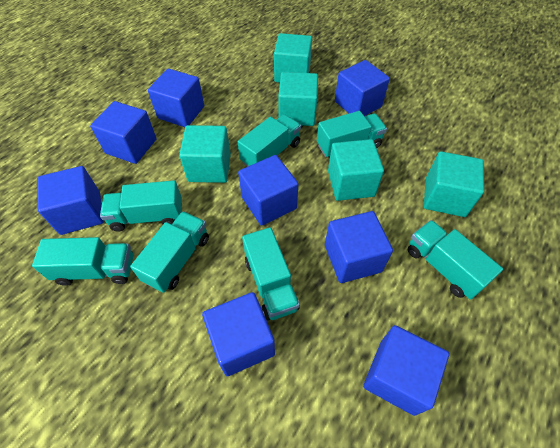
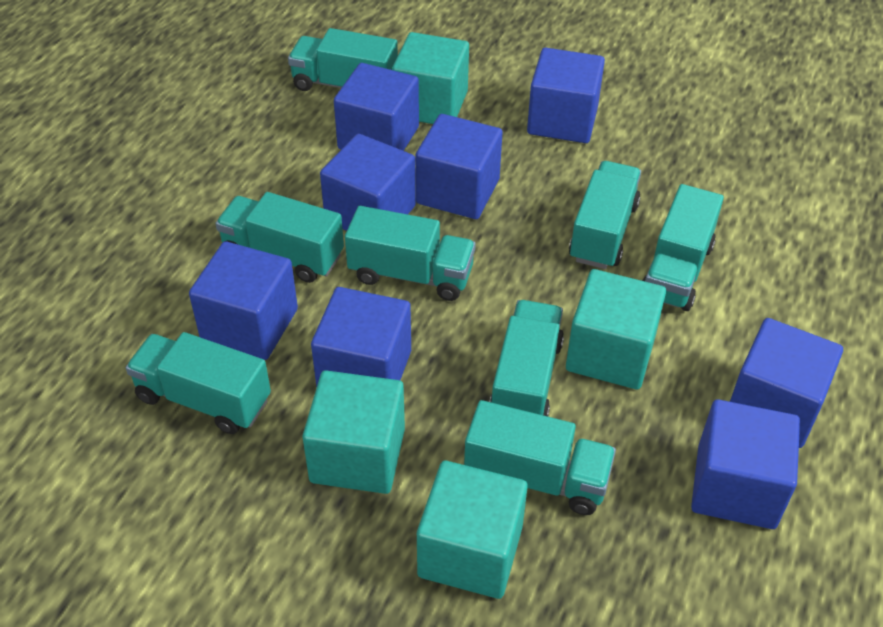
turquoise cube: [179,125,231,183] [274,33,312,82] [278,72,318,126] [328,139,384,201] [424,151,484,217] = 5 -> [302,370,405,494] [392,32,469,124] [417,461,528,599] [566,269,666,389] = 4
turquoise truck: [32,237,133,286] [100,180,182,231] [130,211,209,293] [238,114,301,167] [242,227,300,321] [317,111,387,157] [408,220,503,300] = 7 -> [126,332,271,434] [215,192,344,283] [288,28,398,91] [345,206,476,301] [464,400,616,515] [489,300,564,416] [569,161,641,269] [642,184,724,311] = 8

